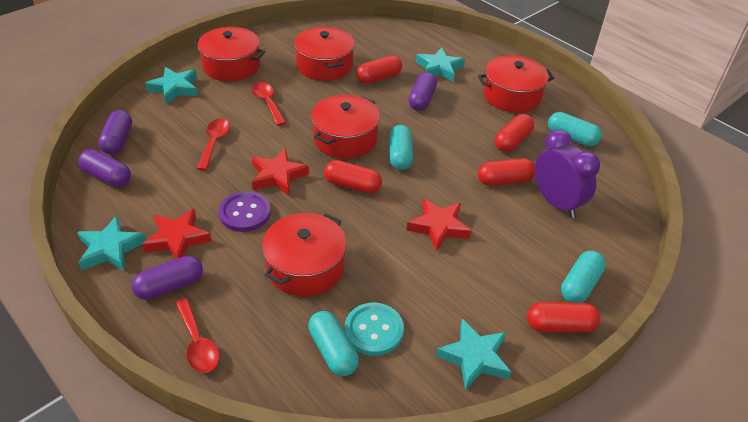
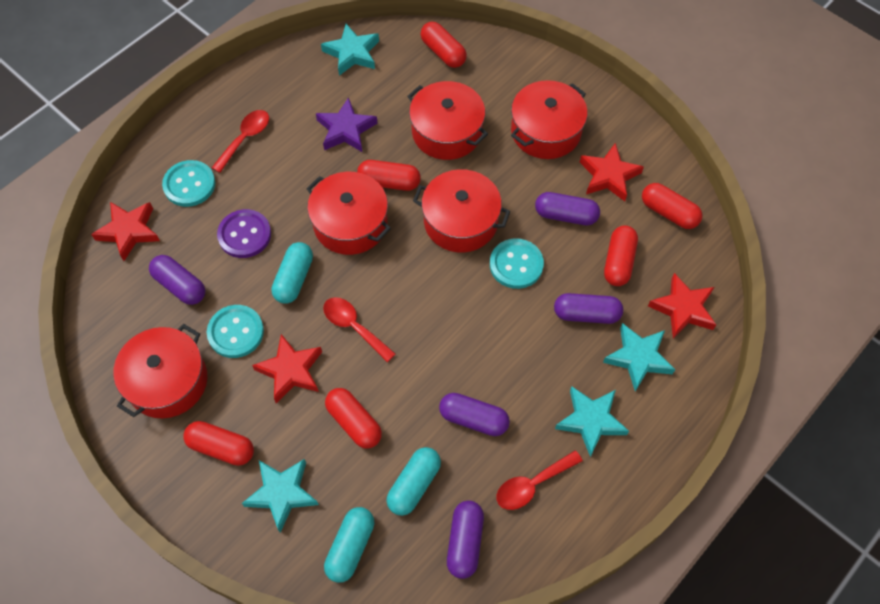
purple capsule: [78,149,131,187] [98,110,132,155] [132,256,203,300] [408,72,437,111] = 4 -> [149,255,205,305] [439,393,510,436] [447,500,484,579] [535,192,600,225] [554,293,623,324] = 5
purple clock: [535,130,600,218] = 1 -> none = 0
purple star: none = 0 -> [316,97,378,152] = 1
red capsule: [324,160,382,194] [356,55,402,84] [478,158,535,186] [495,114,534,152] [527,302,600,333] = 5 -> [183,421,254,466] [325,388,382,448] [357,160,421,191] [420,22,467,68] [604,225,638,286] [642,183,702,229] = 6
red star: [142,209,212,259] [252,148,309,196] [407,198,471,251] = 3 -> [91,202,160,261] [252,334,322,403] [580,143,644,201] [648,273,716,338] = 4
turquoise button: [345,303,404,356] = 1 -> [162,160,215,207] [207,305,264,358] [490,238,544,289] = 3
turquoise capsule: [308,311,359,376] [389,125,413,170] [548,112,602,146] [561,250,606,303] = 4 -> [271,242,313,304] [324,507,374,583] [386,447,441,516] = 3

